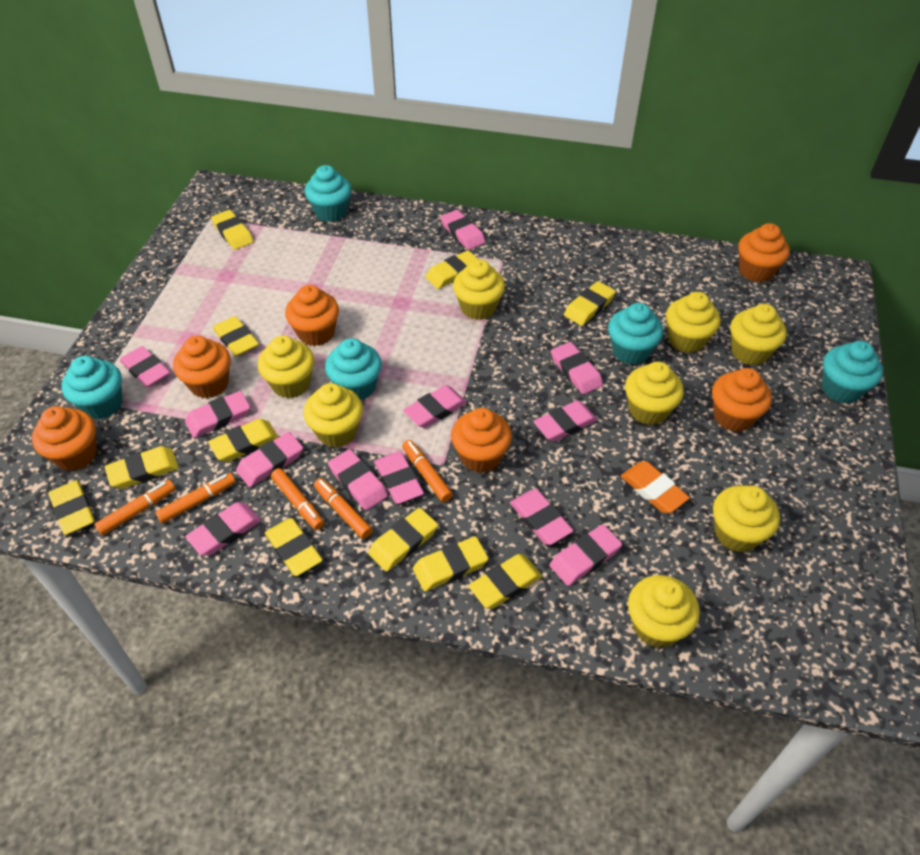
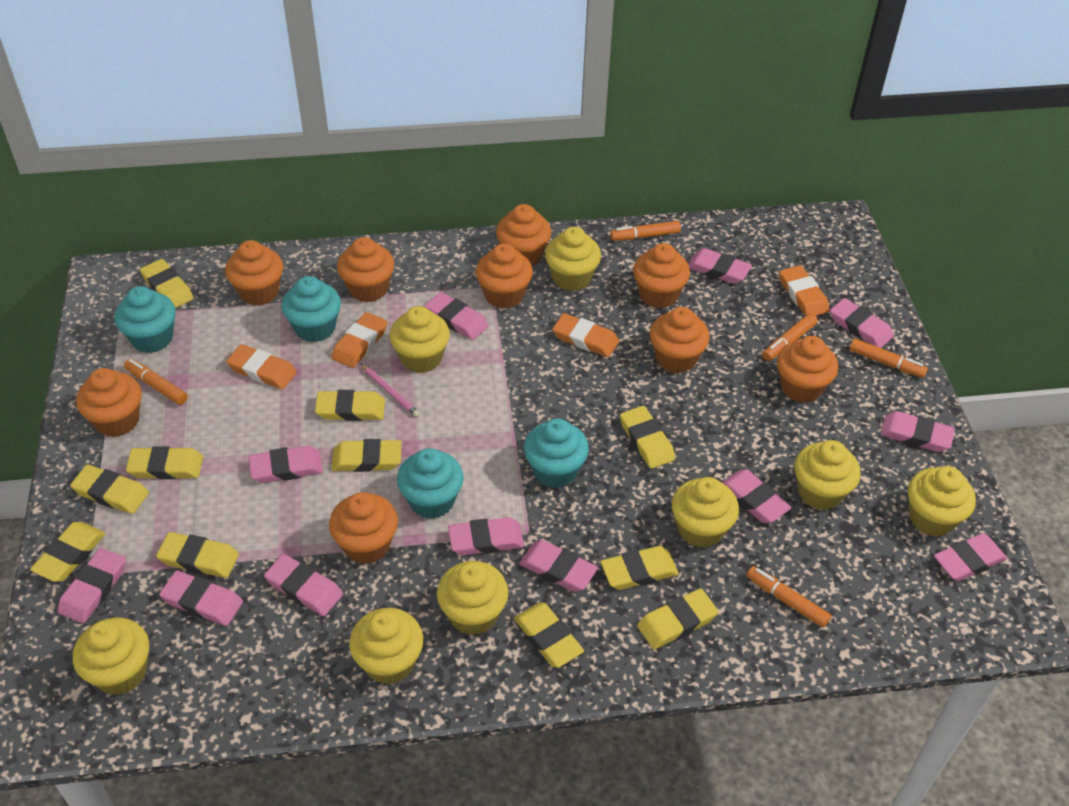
orange cupcake: [32,406,97,471] [173,336,231,398] [285,285,339,346] [451,408,512,473] [712,368,772,432] [739,223,790,282] = 6 -> [76,368,141,437] [225,240,283,306] [329,492,398,564] [337,237,394,302] [476,244,533,309] [496,204,551,266] [633,243,690,308] [650,307,710,374] [777,336,838,403] = 9
orange eraser: [621,461,690,513] = 1 -> [226,344,297,389] [331,312,387,368] [553,313,619,357] [779,265,830,316] = 4
pink pencil: none = 0 -> [360,363,420,417] = 1
turquoise cupcake: [61,356,122,419] [305,165,351,222] [325,338,382,400] [608,303,663,365] [822,341,883,404] = 5 -> [115,286,176,353] [282,276,341,342] [397,448,464,519] [524,418,589,488] = 4

